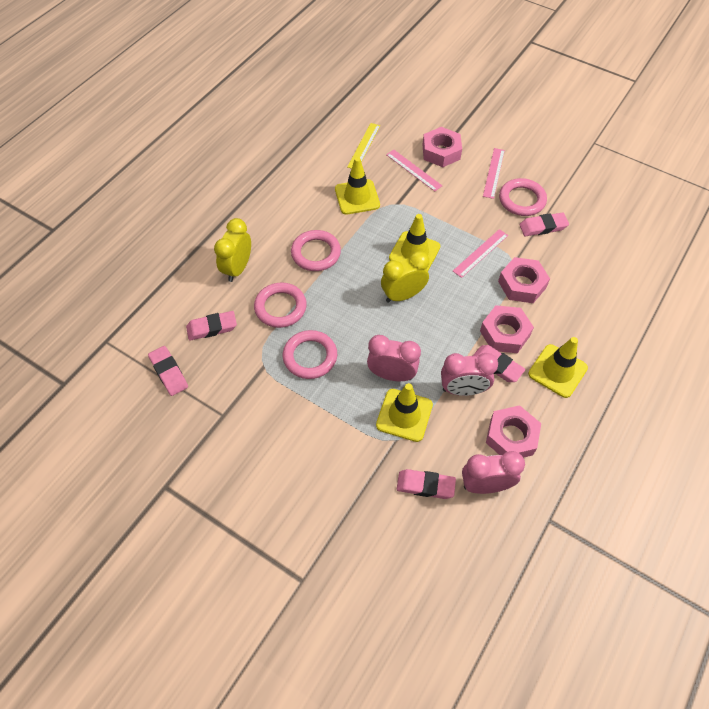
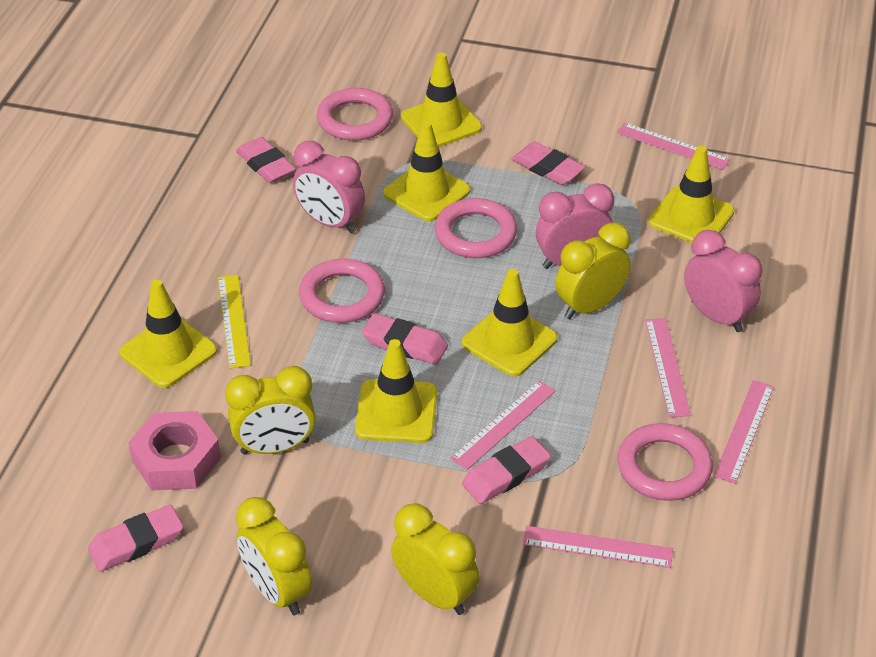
pink nut: [423,127,462,167] [480,305,534,353] [486,405,541,458] [498,257,550,303] = 4 -> [128,411,221,490] = 1
pink ruler: [386,150,442,191] [453,229,508,278] [483,148,505,199] = 3 -> [450,380,556,470] [523,526,673,568] [617,122,731,170] [645,318,691,417] [714,380,774,484] = 5
yellow clock: [214,218,251,282] [381,251,429,303] = 2 -> [225,366,316,455] [236,497,312,615] [391,504,479,615] [555,223,631,319] = 4
yellow traffic cone: [335,157,380,215] [376,383,433,442] [389,214,440,271] [528,337,588,398] = 4 -> [119,279,217,388] [355,339,437,443] [383,121,470,222] [401,52,482,147] [462,269,558,377] [649,146,734,243] = 6

